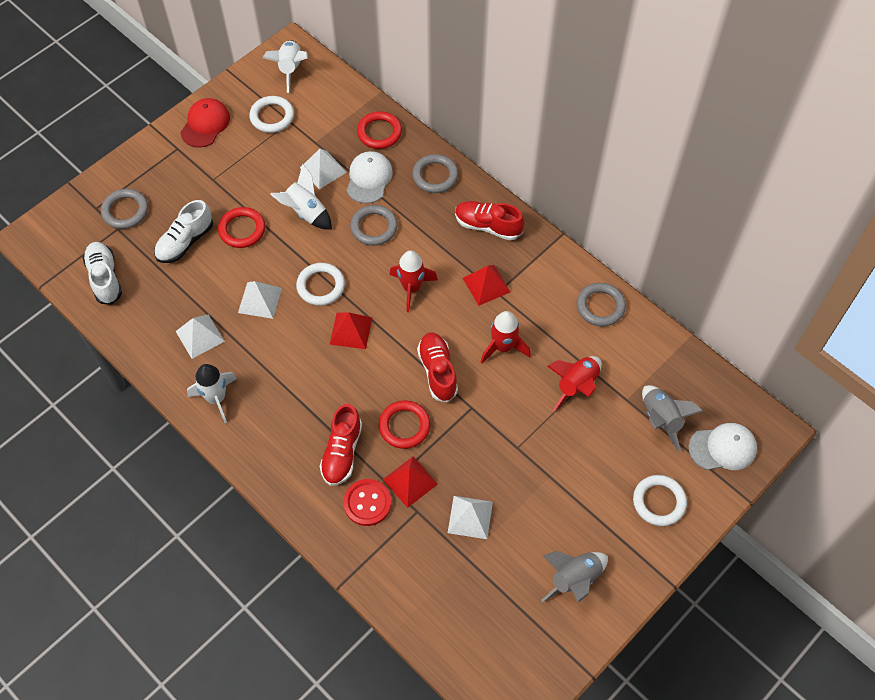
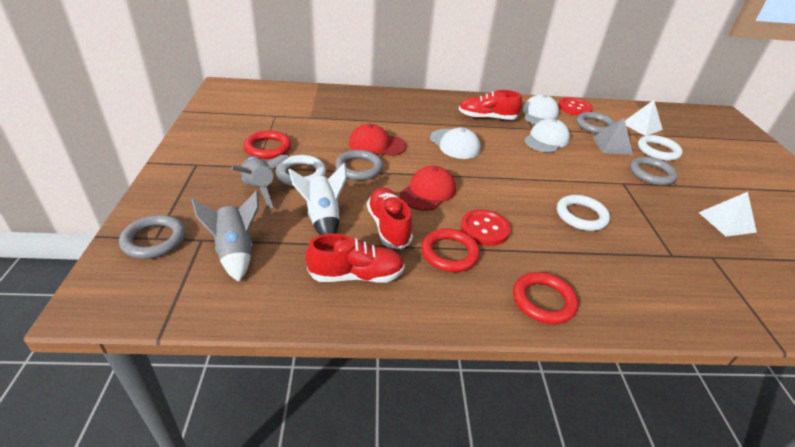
grey pyramid: none = 0 -> [593,118,633,155] = 1
red button: [343,479,391,526] = 1 -> [461,209,511,246] [558,97,593,116] = 2
red cap: [180,98,230,147] = 1 -> [349,124,406,156] [400,166,456,211] = 2
red pyramid: [330,312,372,349] [383,456,438,508] [463,265,510,306] = 3 -> none = 0
red rocket: [390,251,438,312] [481,311,531,364] [547,356,602,411] = 3 -> none = 0
white cap: [347,151,393,204] [688,423,757,470] = 2 -> [430,128,481,159] [523,94,559,124] [524,118,570,153] = 3
white pyramid: [176,315,225,359] [238,281,282,319] [300,149,347,189] [448,496,493,539] = 4 -> [625,100,663,136] [698,192,757,237] = 2
white rocket: [187,364,237,423] [262,40,308,93] [270,164,332,230] = 3 -> [288,163,347,235] = 1
white shoe: [83,242,122,305] [154,200,213,263] = 2 -> none = 0

